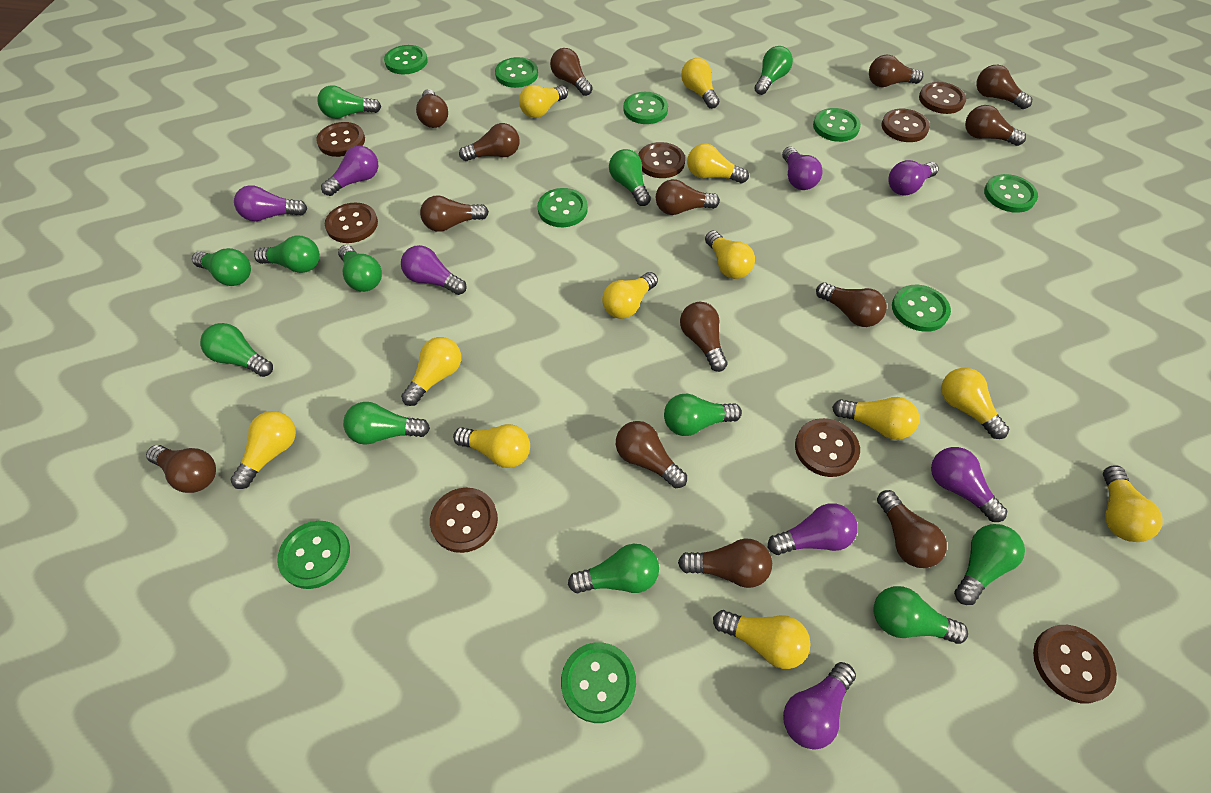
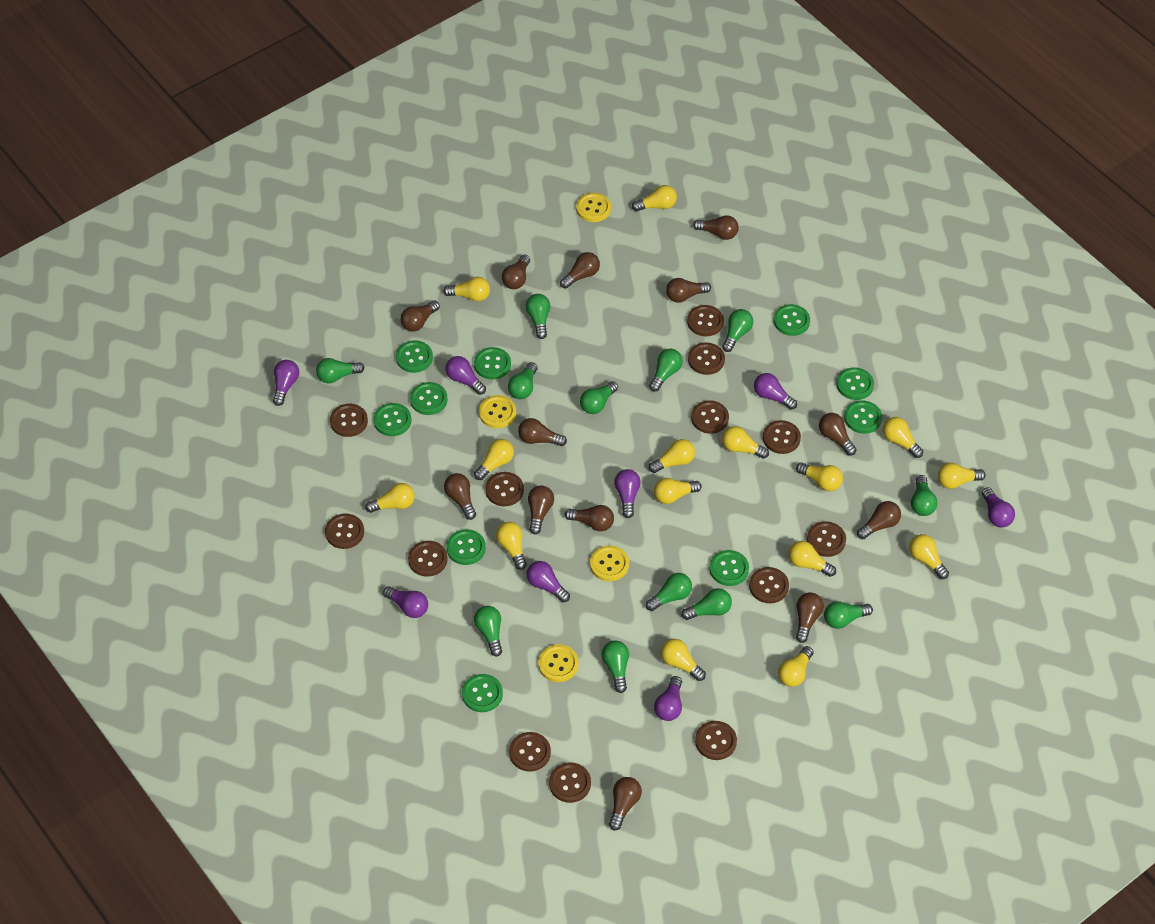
brown button: [316,122,365,157] [325,203,378,243] [430,488,498,553] [638,142,685,178] [795,418,860,477] [882,109,930,142] [919,82,966,114] [1033,625,1117,704] = 8 -> [325,514,364,549] [330,404,368,437] [408,541,448,577] [485,472,524,506] [509,732,551,772] [549,762,591,803] [687,305,724,336] [688,343,725,375] [691,400,729,434] [695,721,737,760] [749,567,789,603] [763,420,801,454] [807,521,846,557] = 13
brown light bulb: [146,445,216,493] [416,89,448,128] [420,195,489,232] [459,123,520,161] [550,48,593,96] [616,421,687,488] [656,179,720,215] [678,539,772,588] [680,302,727,372] [816,283,887,327] [869,55,923,87] [877,490,947,568] [965,105,1026,146] [976,65,1032,109] = 14 -> [400,300,440,331] [444,473,476,520] [502,254,530,289] [518,418,567,446] [528,486,554,534] [560,252,600,289] [565,505,614,531] [609,777,642,830] [666,278,711,303] [693,215,739,240] [796,593,824,643] [819,413,857,456] [857,501,901,539] = 13
green button: [277,521,350,589] [384,45,428,74] [495,57,538,88] [537,188,588,227] [561,642,636,723] [623,92,668,124] [813,108,861,142] [892,285,951,332] [984,174,1038,213] = 9 -> [374,403,411,436] [396,340,433,373] [410,382,447,415] [446,529,486,565] [462,674,503,712] [474,347,511,380] [710,550,749,586] [773,304,810,336] [837,367,874,400] [844,400,882,434] = 10
yellow button: none = 0 -> [479,395,516,428] [538,644,579,682] [576,193,611,222] [590,545,629,581] = 4
yellow light bulb: [231,411,296,489] [401,337,461,406] [453,424,530,468] [519,85,568,118] [602,272,658,319] [681,58,719,109] [687,144,749,183] [705,230,755,279] [713,610,811,669] [832,397,919,440] [941,368,1009,439] [1103,466,1163,542] = 12 -> [365,483,415,513] [443,277,490,302] [474,439,514,480] [496,522,527,570] [632,185,677,211] [649,439,695,473] [654,478,702,504] [661,639,706,681] [722,426,769,459] [778,646,814,687] [788,541,836,577] [796,462,843,491] [883,417,923,458] [909,534,949,579] [938,463,986,489] = 15

